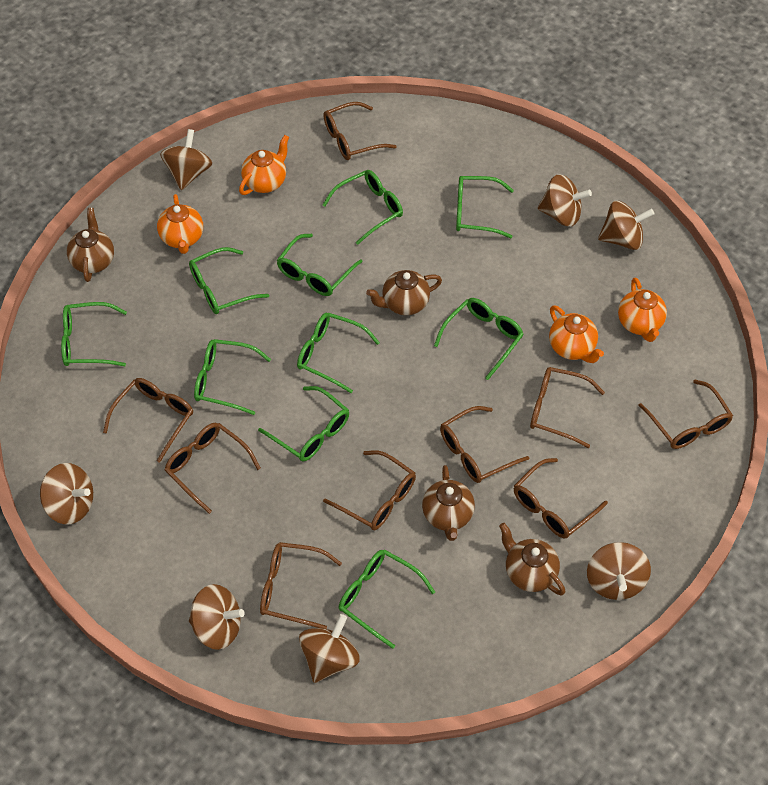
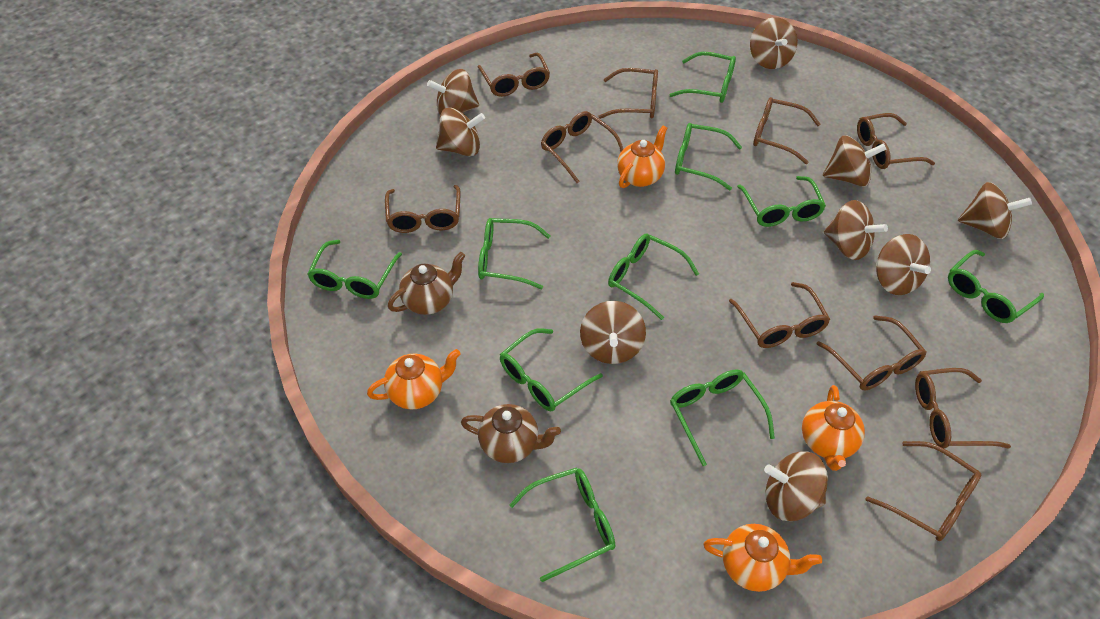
brown glasses: [103,378,193,463] [165,423,261,514] [260,542,342,629] [323,450,416,530] [324,102,397,160] [440,406,530,483] [514,458,608,538] [530,367,605,448] [638,380,733,449] = 9 -> [385,185,460,233] [477,53,550,97] [541,111,623,183] [598,68,658,119] [729,282,830,348] [753,97,821,164] [817,315,927,390] [857,113,935,169] [866,441,981,541] [915,368,1011,449] = 10
brown spinning top: [40,463,93,524] [160,129,212,190] [189,584,245,650] [299,614,360,683] [538,174,592,227] [587,542,651,600] [598,201,654,250] = 7 -> [427,69,479,115] [436,108,485,156] [580,301,646,364] [750,17,798,69] [764,451,828,521] [823,135,886,187] [824,200,888,260] [876,234,931,295] [958,182,1032,239] = 9
brown teapot: [67,208,114,282] [366,270,442,315] [422,465,475,541] [499,523,565,595] = 4 -> [388,252,465,315] [461,404,561,463] = 2

